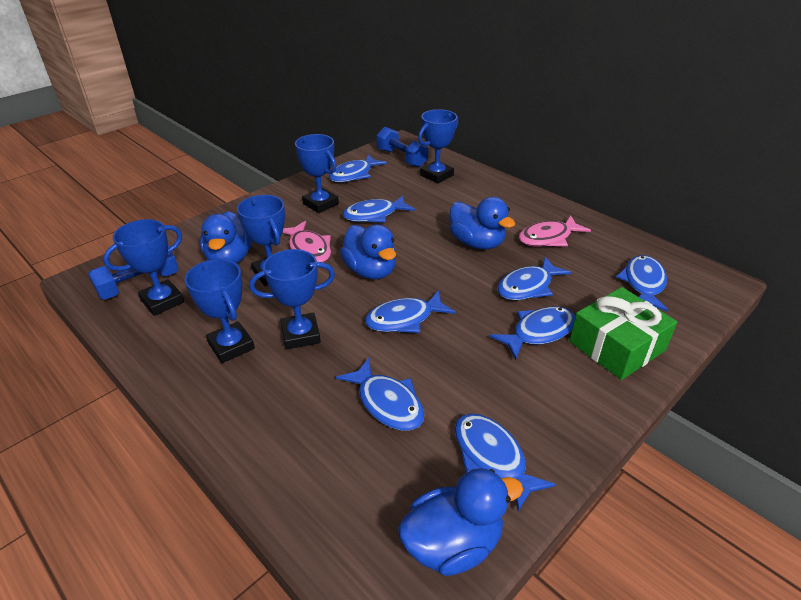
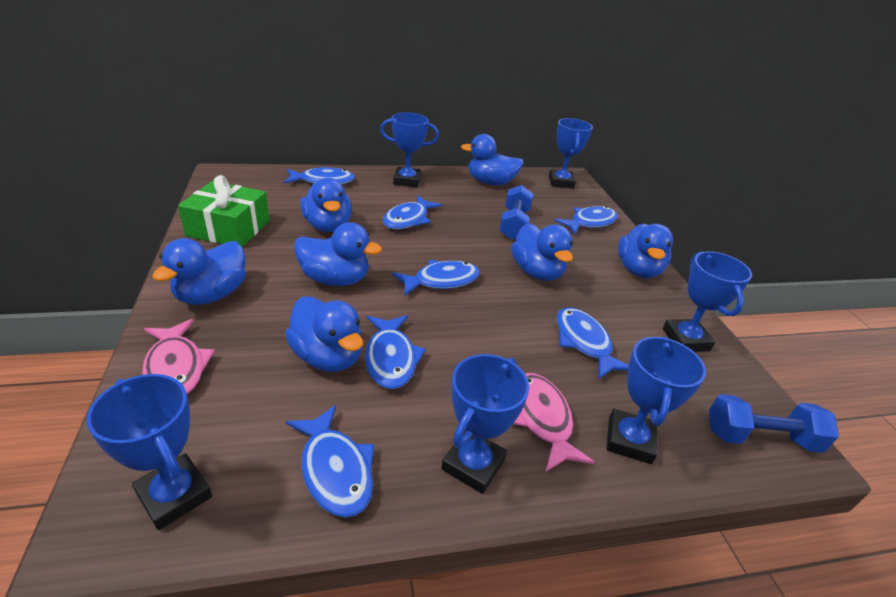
blue duck: [200,211,252,264] [340,224,396,279] [398,468,523,576] [449,197,515,249] = 4 -> [152,238,246,305] [285,296,363,372] [294,222,382,286] [300,177,352,232] [461,134,524,186] [511,223,573,281] [618,223,673,278] = 7
blue fish: [329,154,387,182] [336,358,425,431] [343,195,415,223] [365,290,456,333] [454,414,556,511] [490,307,575,360] [497,257,571,300] [616,255,668,312] = 8 -> [284,166,355,184] [286,405,374,518] [365,315,426,389] [383,195,442,229] [392,260,480,296] [554,206,618,234] [557,308,629,379] = 7

